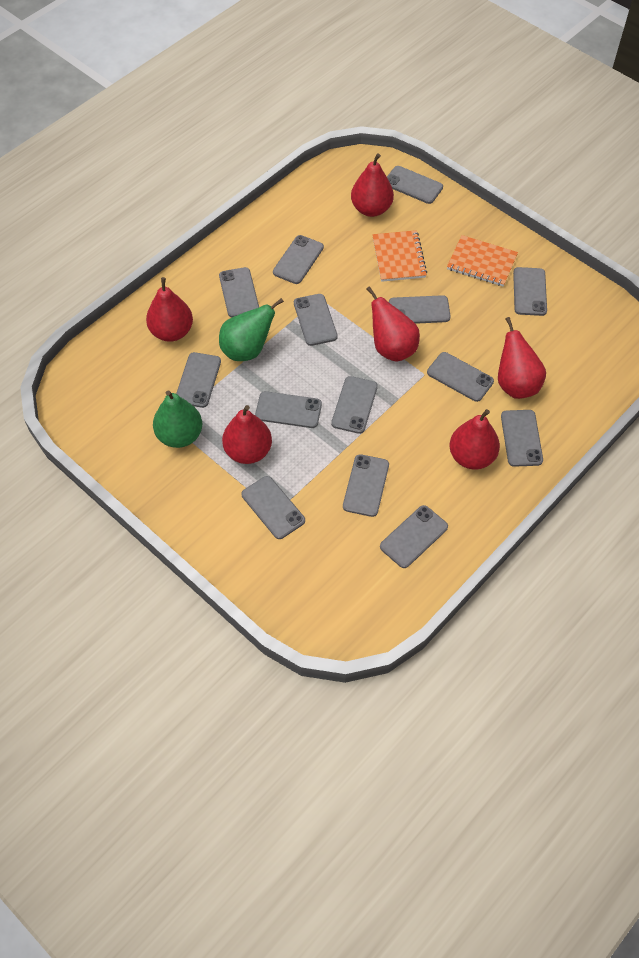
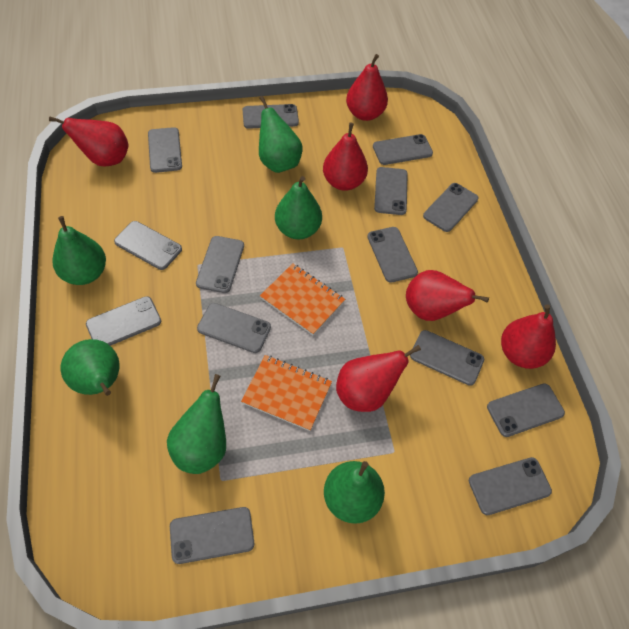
green pear: [153,390,202,448] [219,298,284,361] = 2 -> [53,216,106,285] [60,339,120,396] [167,374,226,474] [259,96,302,173] [275,176,322,239] [324,461,385,524] = 6

